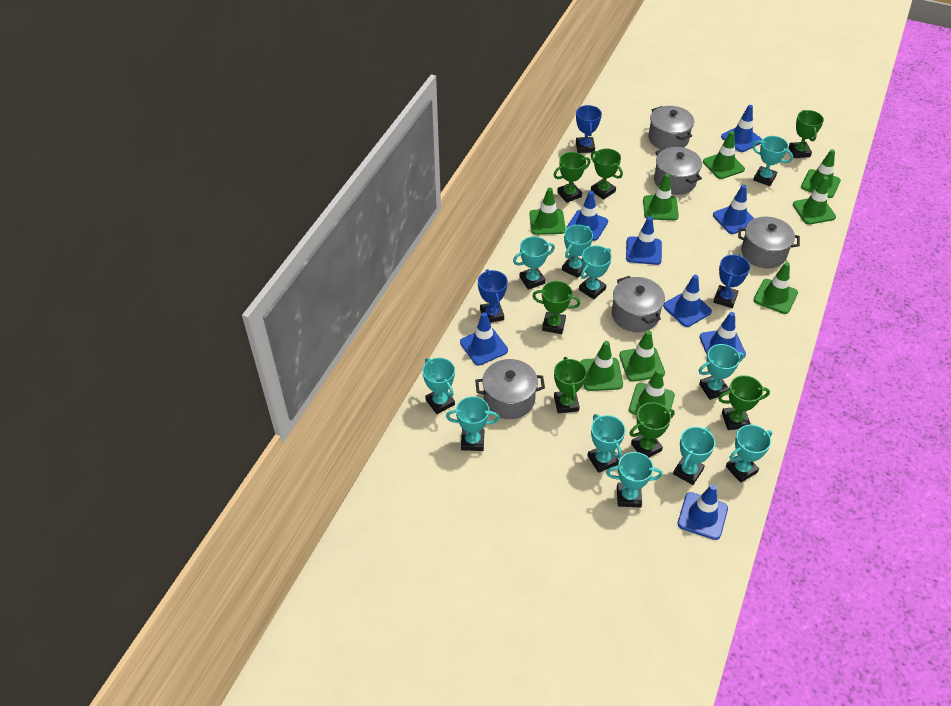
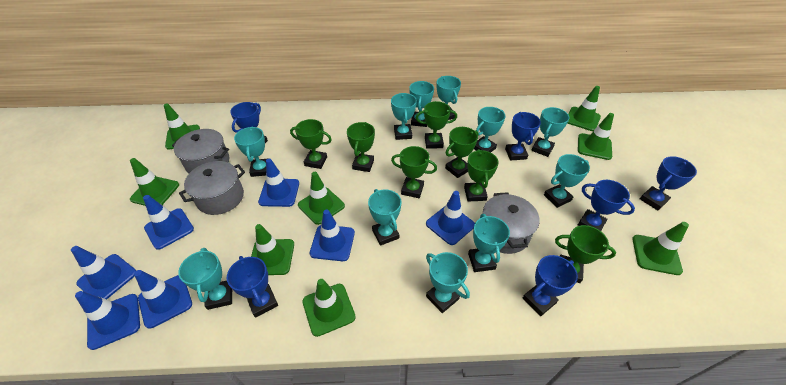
blue traffic cone: [460,312,508,365] [566,191,608,241] [626,216,662,265] [664,275,712,327] [678,484,728,540] [700,312,746,357] [713,185,755,234] [721,105,762,152] = 8 -> [71,246,136,299] [75,291,140,350] [134,270,192,329] [143,195,194,250] [258,159,299,207] [310,210,355,261] [426,191,475,245] = 7
blue trophy: [478,269,508,323] [576,105,602,153] [713,255,750,308] = 3 -> [227,256,278,318] [230,102,268,143] [505,112,541,161] [523,255,578,316] [578,180,635,231] [640,156,697,210] = 6
green traffic cone: [529,188,566,235] [581,341,623,391] [619,330,665,382] [629,369,675,415] [643,174,679,220] [703,131,745,179] [754,262,798,314] [793,176,836,224] [801,149,841,198] = 9 -> [130,158,179,206] [164,103,200,150] [251,224,294,275] [298,172,345,225] [302,279,356,337] [568,86,601,131] [578,113,614,160] [632,222,689,275] = 8
grey pot: [475,359,545,419] [612,276,665,332] [648,106,694,149] [654,147,702,195] [738,217,800,269] = 5 -> [172,129,229,173] [179,161,245,215] [483,192,540,254] = 3

